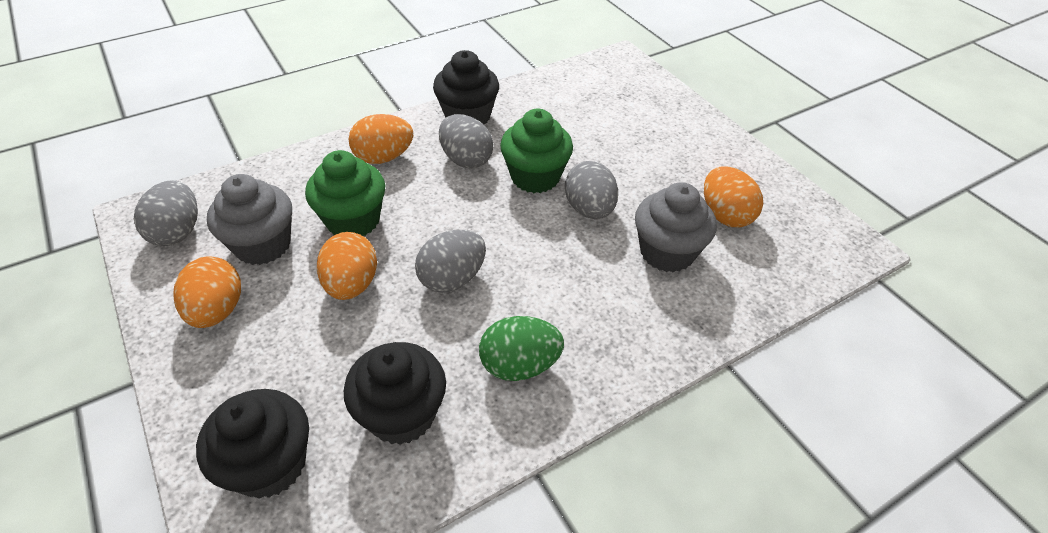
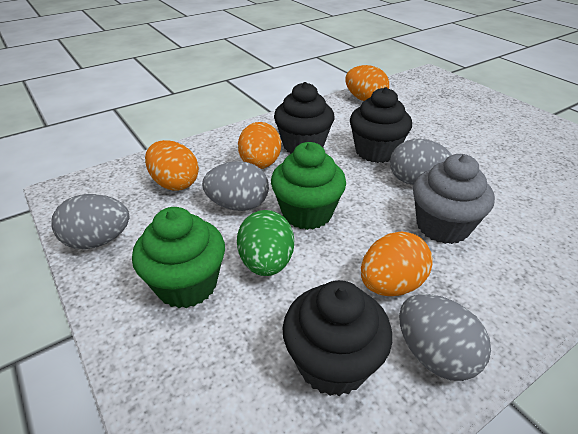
grey cupcake: [207,174,292,265] [635,182,717,272] = 2 -> [413,154,495,244] = 1

